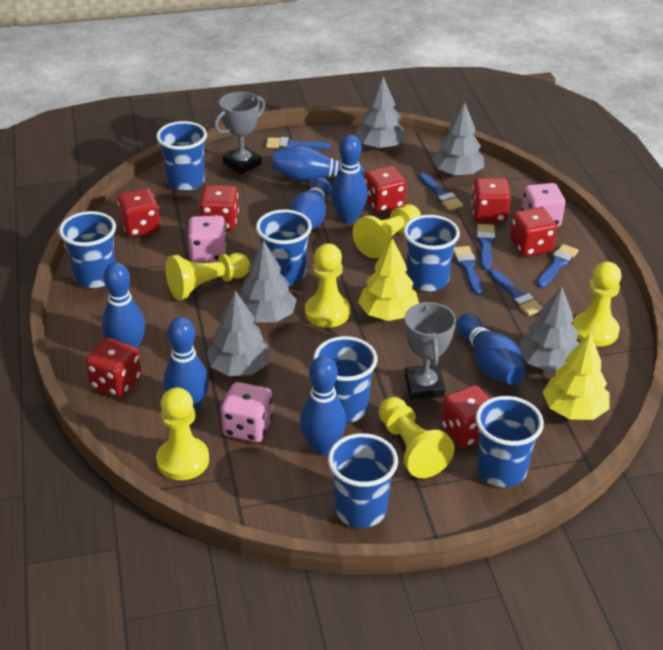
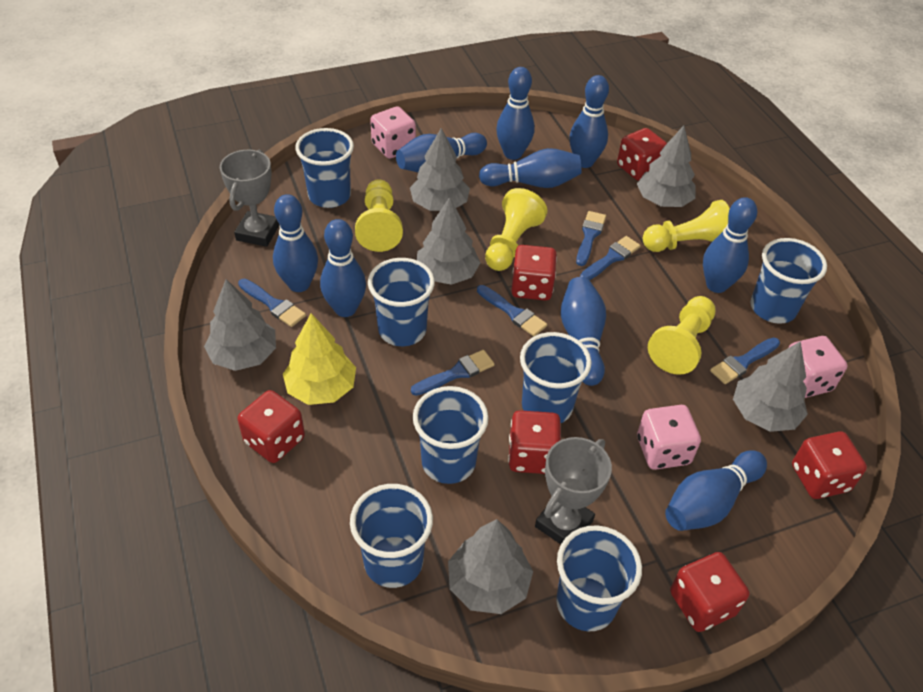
blue bowling pin: [102,262,145,349] [164,317,209,413] [272,146,364,181] [289,177,331,230] [300,356,346,455] [331,135,368,223] [457,314,526,385] = 7 -> [273,194,318,292] [320,219,366,317] [396,133,487,172] [479,148,581,188] [496,67,534,160] [560,277,606,386] [569,75,609,168] [665,450,767,531] [703,197,757,293] = 9
grey tree: [206,291,271,376] [239,241,297,323] [355,77,406,149] [432,102,484,176] [518,287,580,372] = 5 -> [204,279,276,371] [410,128,470,211] [417,197,480,285] [448,519,533,614] [637,126,696,207] [733,341,808,432] = 6
red dice: [85,338,142,397] [118,188,160,237] [199,185,239,231] [364,166,407,213] [441,385,490,448] [471,178,511,222] [510,207,557,257] = 7 -> [238,390,305,463] [508,410,561,474] [511,245,557,301] [617,128,667,181] [670,552,749,632] [792,431,867,499] = 6
yellow pawn: [156,387,209,480] [166,253,250,300] [305,243,350,328] [353,204,421,258] [379,397,454,478] [573,262,621,347] = 6 -> [355,179,403,252] [485,188,547,271] [643,200,730,252] [648,296,716,375] = 4
yellow tree: [358,238,419,321] [543,333,610,420] = 2 -> [283,313,356,405] = 1

